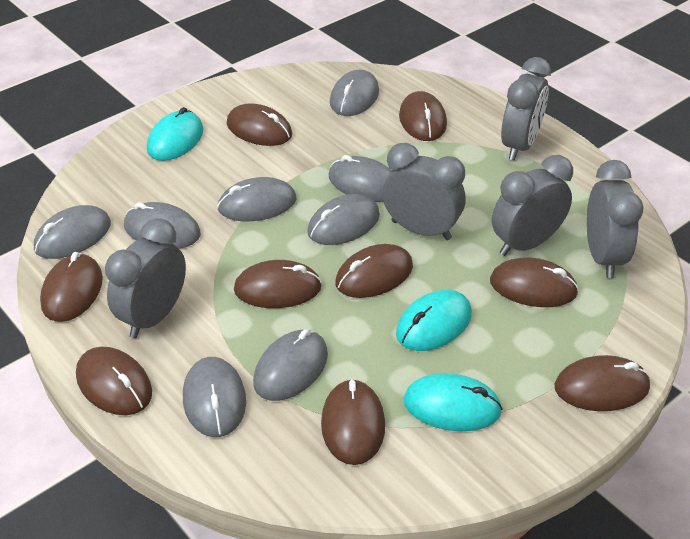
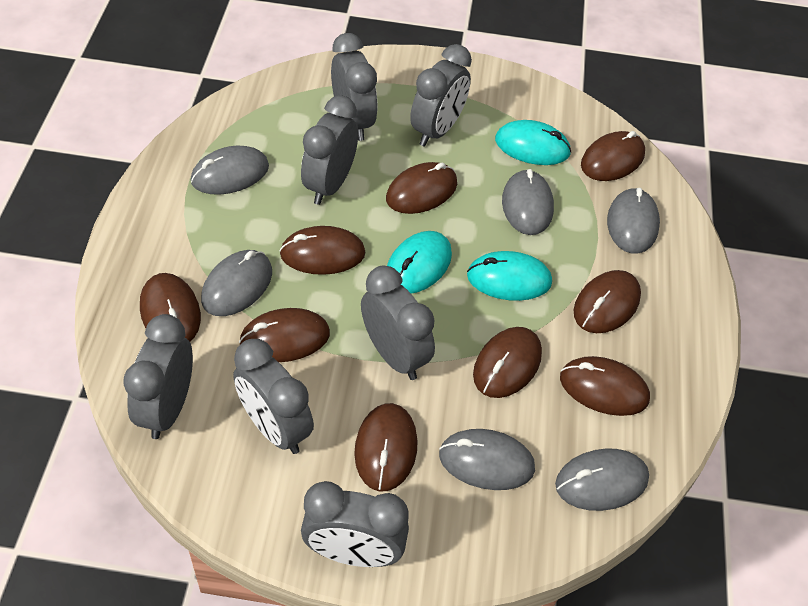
grey clock: [105,218,186,338] [382,143,465,240] [492,155,573,256] [501,57,551,160] [587,160,643,278] = 5 -> [123,314,193,439] [233,339,314,454] [301,95,358,205] [301,481,409,567] [331,33,377,141] [361,266,435,380] [410,44,472,147] = 7
grey mouse: [34,205,111,259] [124,202,201,249] [183,357,246,437] [217,177,297,221] [253,329,328,401] [307,194,380,245] [329,155,392,202] [330,69,379,116] = 8 -> [191,146,269,195] [201,250,272,316] [439,429,535,490] [502,169,554,235] [555,448,649,511] [607,188,660,253] = 6

